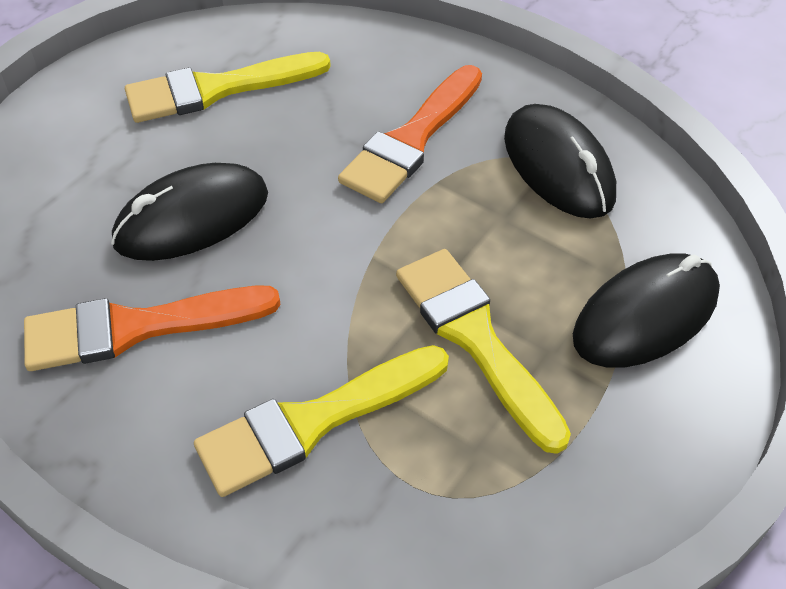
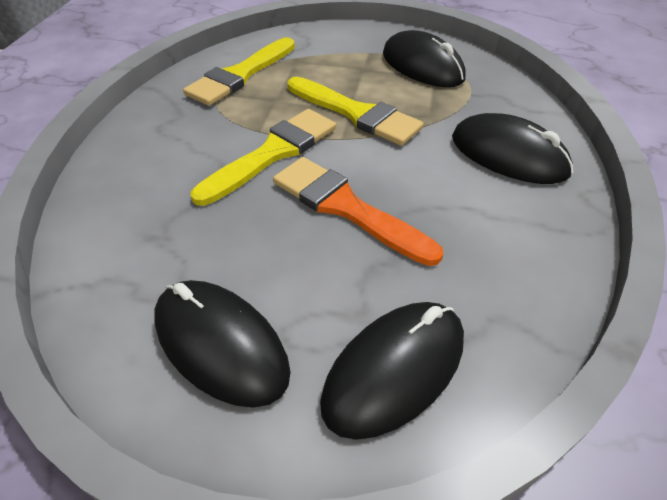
black mouse: [111,163,268,261] [504,104,616,218] [573,254,720,368] = 3 -> [154,280,290,408] [320,302,464,440] [383,30,465,87] [452,113,573,184] = 4
orange brush: [24,286,281,371] [338,65,482,203] = 2 -> [273,157,443,266] = 1

